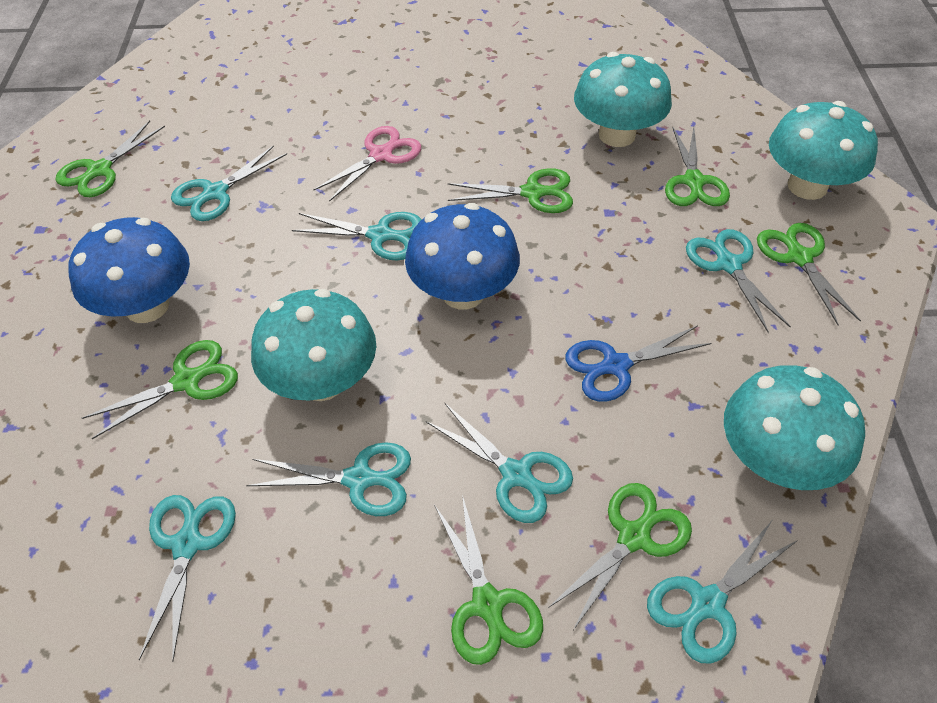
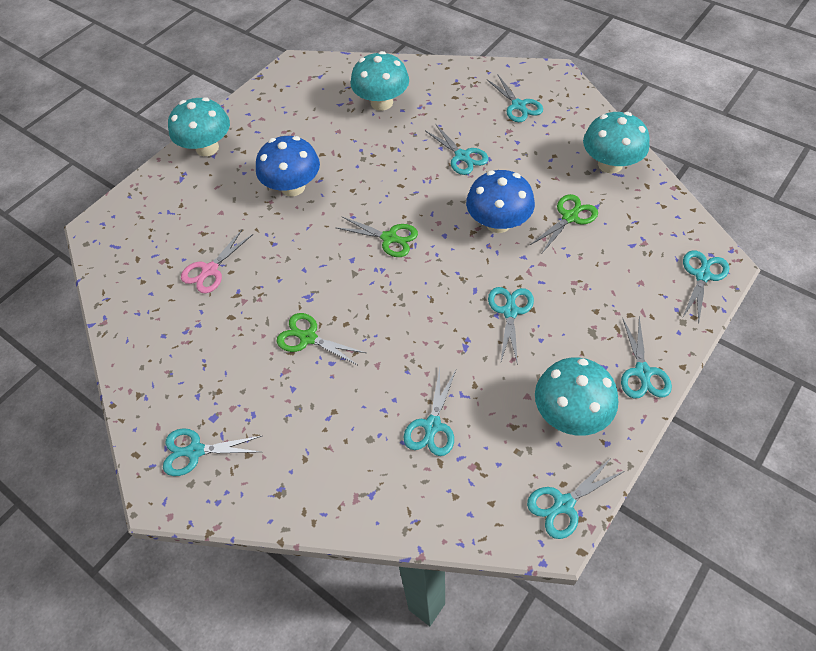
blue scissors: [565,325,712,402] = 1 -> none = 0
green scissors: [56,121,165,197] [82,340,238,439] [434,495,543,665] [448,168,573,213] [548,483,692,630] [665,127,730,206] [757,223,861,325] = 7 -> [276,313,366,366] [335,216,418,257] [529,194,598,253] = 3
turquoise scissors: [139,495,236,662] [171,145,287,221] [246,442,411,516] [292,212,422,261] [426,403,573,523] [647,521,798,663] [686,229,791,333] = 7 -> [163,428,262,476] [404,368,456,456] [425,125,488,175] [487,75,543,122] [488,287,534,365] [527,457,625,539] [621,317,672,398] [683,250,729,325] = 8

